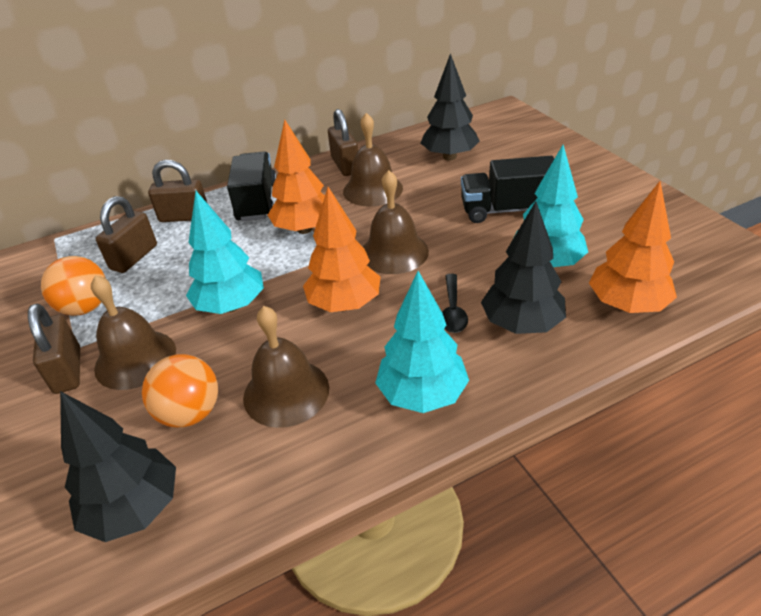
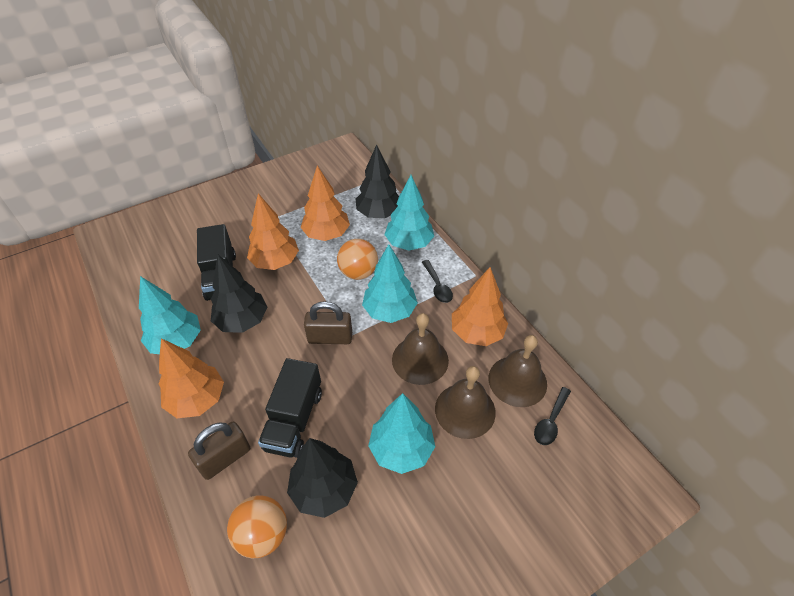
black spoon: [442,274,468,333] = 1 -> [422,260,453,303] [534,387,571,445] = 2
brown bell: [91,275,176,390] [243,306,329,428] [343,113,403,207] [363,170,429,274] = 4 -> [392,313,449,385] [435,366,496,439] [489,335,547,407] = 3
brown padlock: [28,303,80,394] [96,196,157,273] [148,160,207,222] [328,109,358,176] = 4 -> [188,421,250,480] [304,301,352,344] = 2
orange tree: [268,120,325,234] [303,187,380,312] [589,181,677,313] = 3 -> [159,338,224,418] [247,193,299,270] [301,166,350,241] [452,267,508,346] = 4
turquoise tree: [186,191,264,314] [375,271,469,413] [514,145,588,268] = 3 -> [139,276,201,354] [362,244,418,323] [368,393,435,474] [385,175,434,251] = 4

